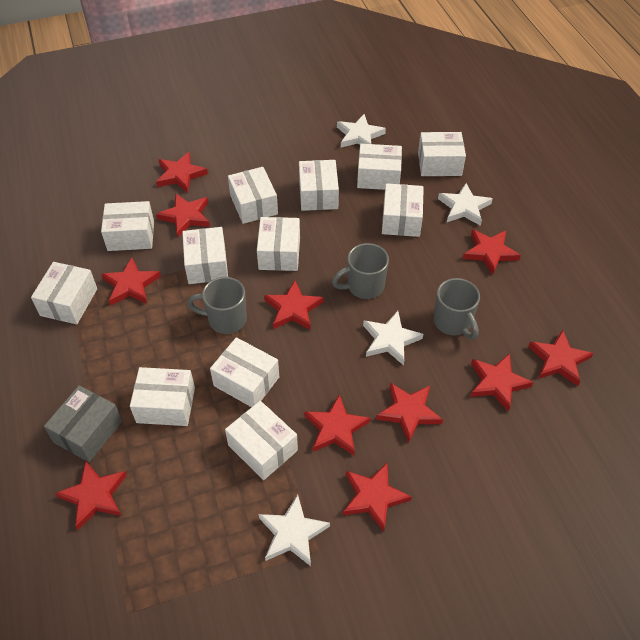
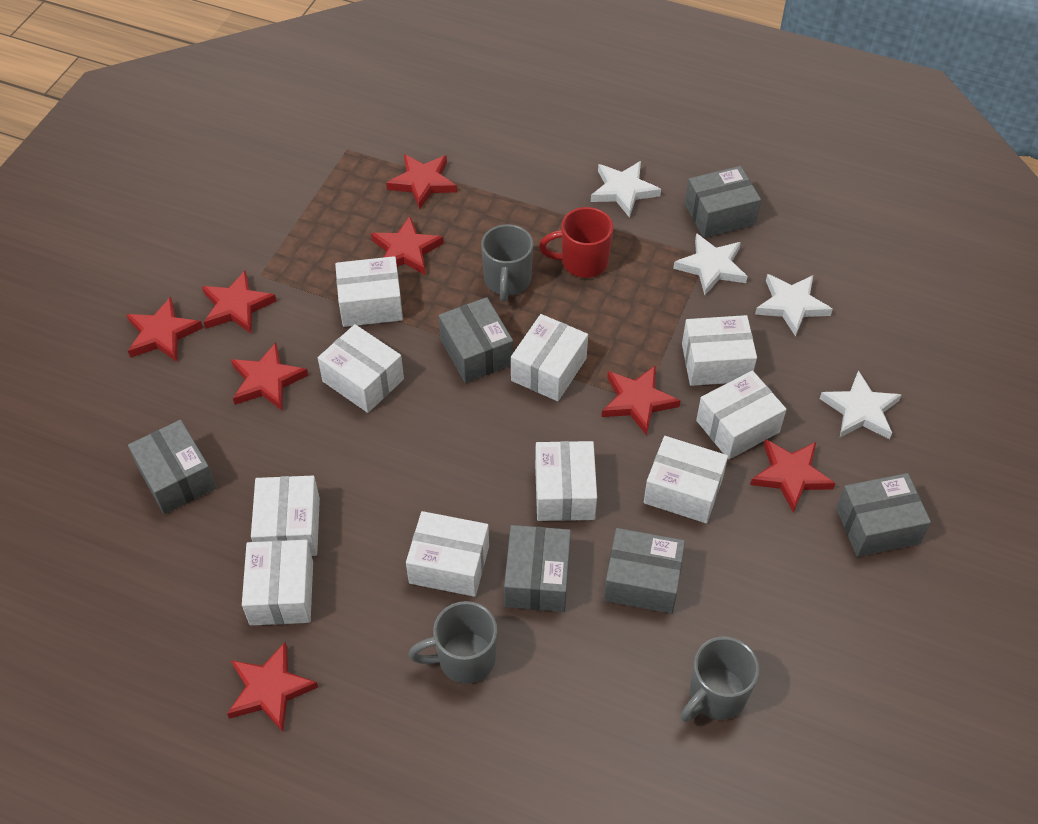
grey box: [44,385,122,462] = 1 -> [128,420,216,514] [438,297,513,383] [504,525,571,612] [604,528,685,614] [685,166,761,238] [836,473,931,557] = 6
red mug: none = 0 -> [539,207,613,278] = 1
red star: [55,461,127,530] [101,258,161,306] [156,152,208,193] [156,193,210,237] [264,280,324,330] [304,394,370,455] [343,462,412,532] [376,383,443,443] [463,229,521,275] [470,353,534,412] [528,330,594,386] = 11 -> [126,297,203,362] [202,270,277,334] [227,642,318,732] [231,343,308,410] [371,216,444,275] [386,154,457,210] [601,365,681,436] [750,439,836,513] = 8
white box: [31,262,97,324] [101,201,154,251] [130,367,195,426] [182,227,228,284] [210,337,279,407] [225,401,298,480] [228,167,278,224] [257,217,300,271] [299,160,339,211] [357,144,402,190] [382,183,424,237] [418,132,466,176] = 12 -> [242,540,313,626] [251,476,320,556] [318,324,404,413] [335,256,403,327] [406,511,489,597] [511,314,588,401] [535,441,597,521] [644,436,728,523] [682,315,757,386] [696,371,786,460] = 10

